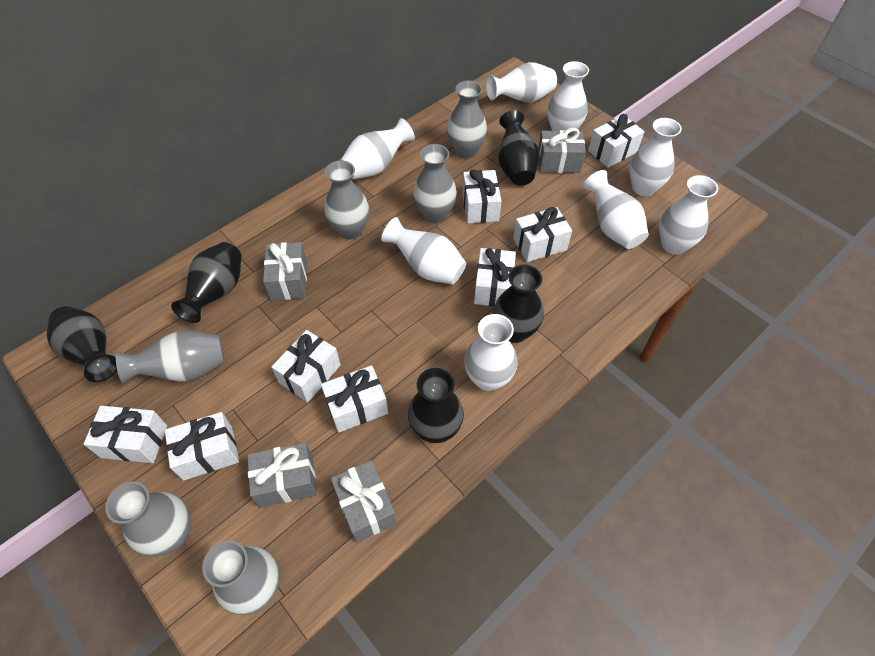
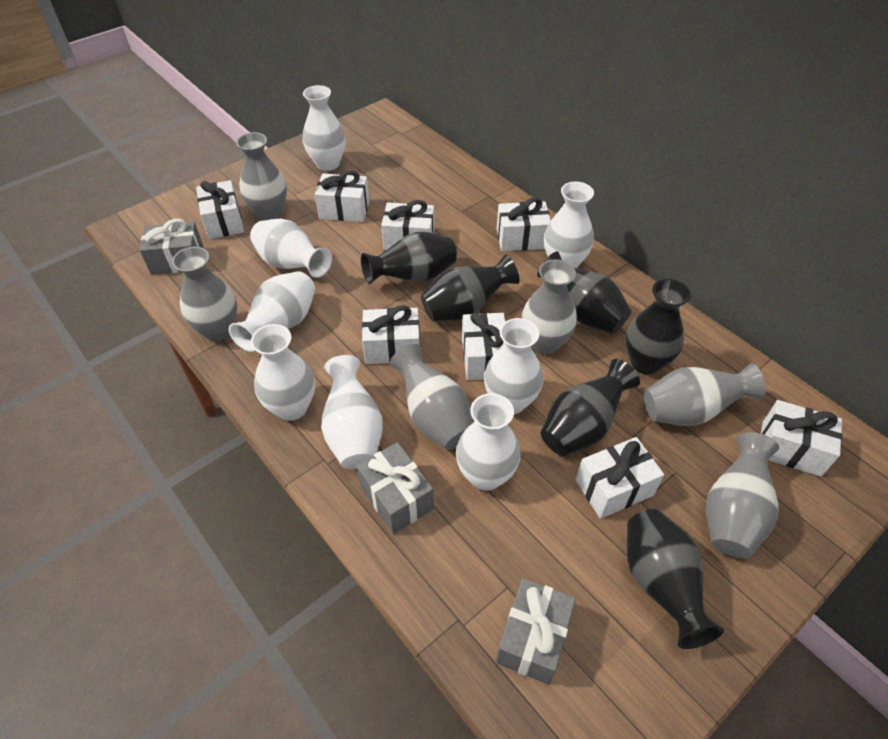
black vase: [47,306,117,382] [171,242,242,323] [408,368,464,443] [493,264,544,343] [498,110,540,186] = 5 -> [361,232,457,284] [421,254,520,321] [537,251,632,334] [541,359,640,456] [625,279,691,374] [626,509,724,649] = 6
grey gift: [247,442,317,508] [263,242,307,300] [331,460,397,543] [539,128,586,173] = 4 -> [140,219,204,275] [356,442,434,534] [496,578,576,684] = 3

